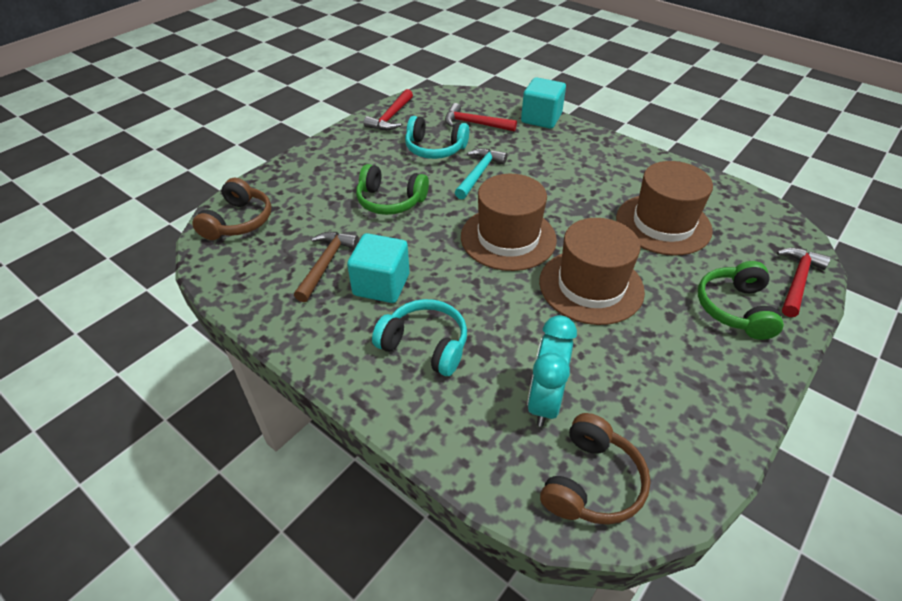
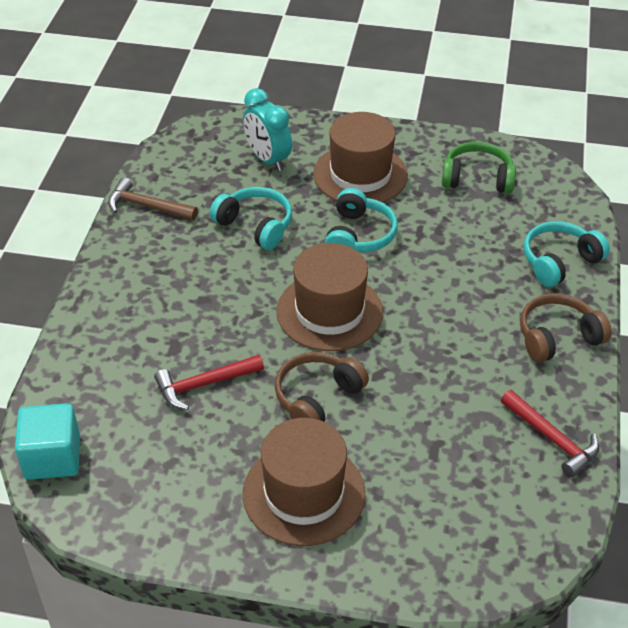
green headphones: [356,164,429,215] [698,261,784,340] = 2 -> [442,142,516,194] = 1
red hammer: [364,89,413,130] [445,103,517,132] [777,247,831,317] = 3 -> [154,355,264,410] [501,390,599,477] = 2
turquoise cube: [347,233,410,303] [521,77,566,129] = 2 -> [15,403,80,480] = 1
turquoise hammer: [455,148,507,199] = 1 -> none = 0
turquoise headphones: [372,299,467,376] [405,116,469,159] = 2 -> [210,187,292,250] [325,188,398,252] [524,221,610,287] = 3

